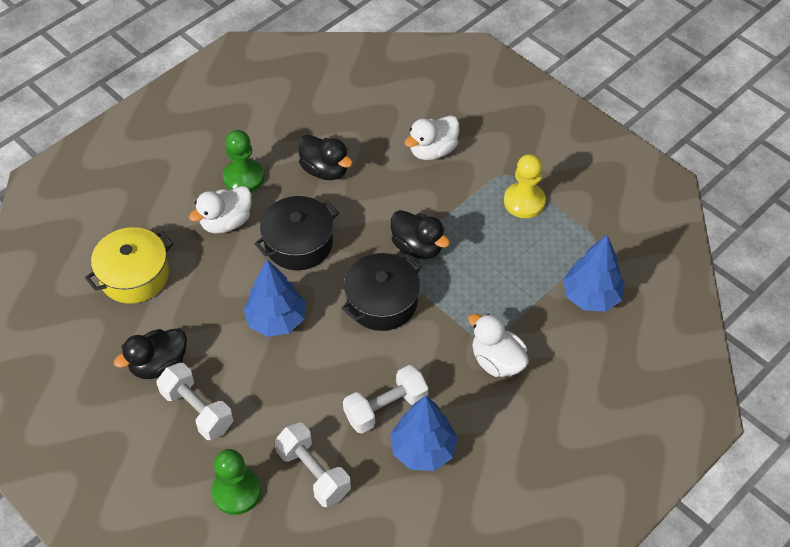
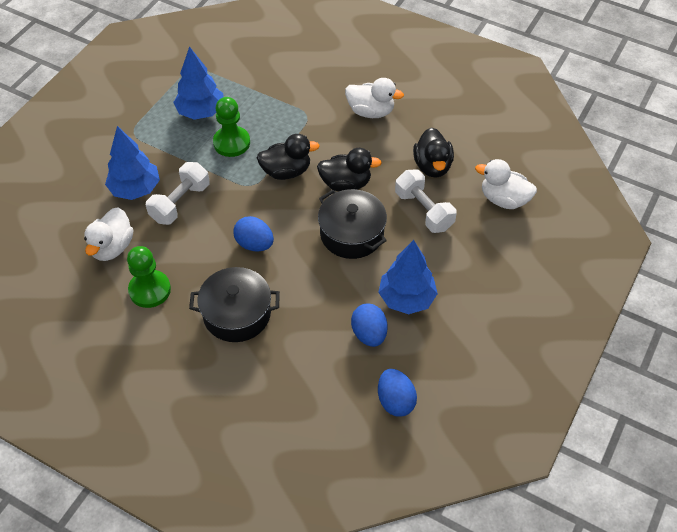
blue egg: none = 0 -> [233,216,274,252] [351,304,388,347] [378,369,417,416] = 3
white dumbbell: [157,363,233,440] [274,423,351,507] [343,365,428,433] = 3 -> [146,162,210,225] [395,170,457,233] = 2
yellow pawn: [504,154,546,218] = 1 -> none = 0
yellow pot: [85,227,174,304] = 1 -> none = 0

